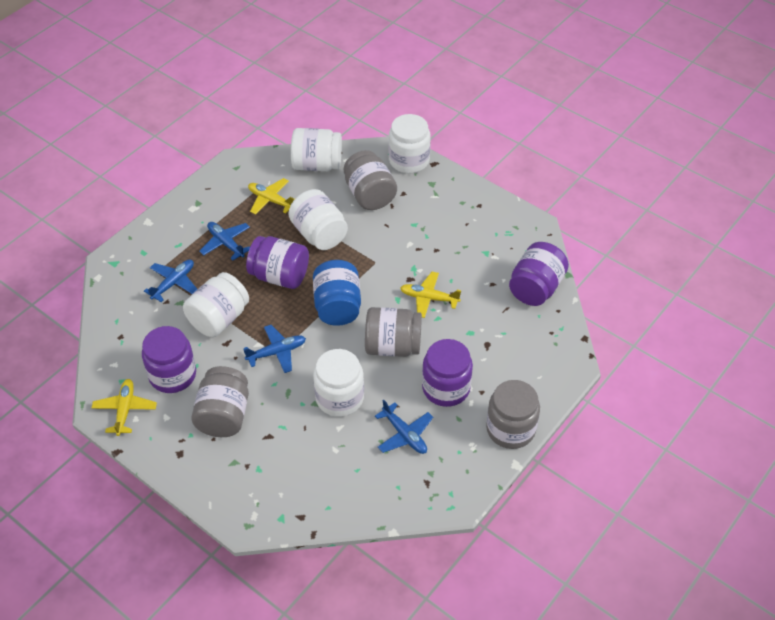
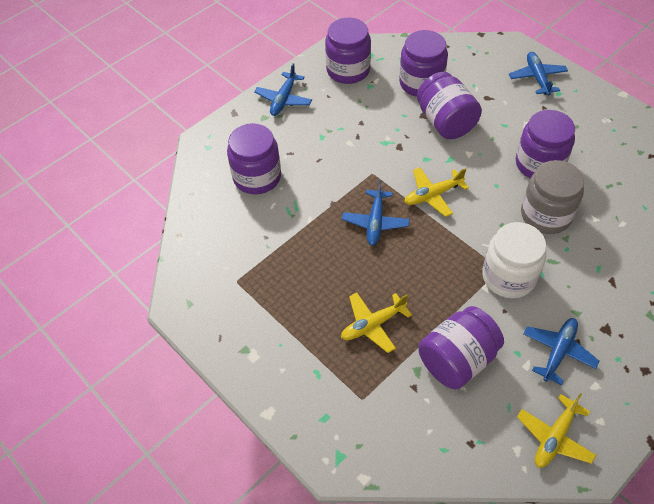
blue jar: [313,260,361,326] = 1 -> none = 0
grey jar: [191,366,249,437] [344,150,397,210] [365,307,422,357] [486,380,540,449] = 4 -> [521,160,584,234] = 1
purple jar: [142,326,196,393] [246,236,309,289] [422,339,473,407] [509,242,569,306] = 4 -> [227,123,281,194] [325,18,371,84] [399,30,448,97] [417,72,482,139] [418,306,504,389] [516,110,575,178] = 6
white jar: [183,272,249,337] [288,189,348,250] [291,128,342,171] [313,349,364,417] [389,114,431,173] = 5 -> [482,222,546,298] = 1

